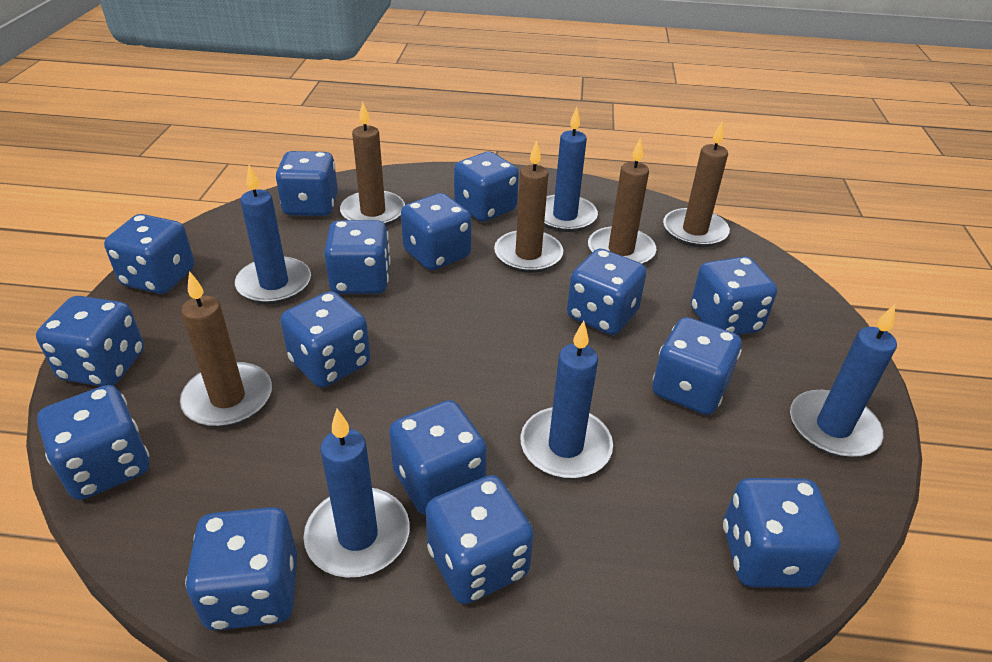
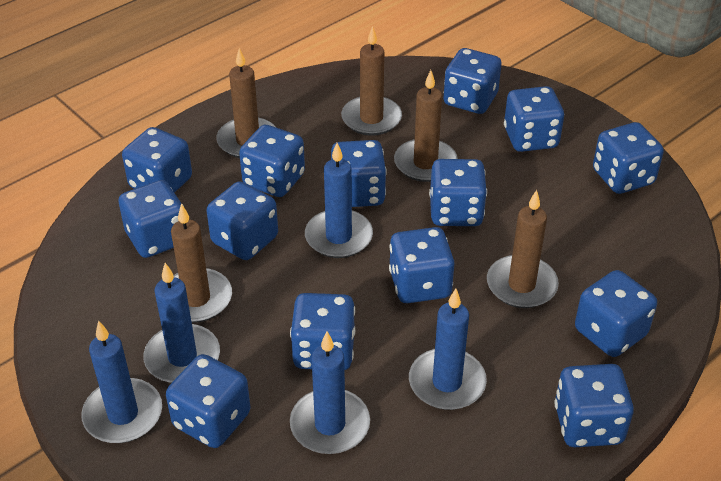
blue dice: [36,296,144,386] [37,385,149,500] [104,214,194,294] [185,507,297,631] [275,151,338,216] [280,291,370,388] [324,220,390,294] [389,400,487,515] [401,193,471,270] [426,475,534,604] [454,152,519,222] [567,249,647,335] [652,317,742,415] [691,256,777,335] [723,478,840,588] = 15 -> [119,180,184,258] [122,127,192,193] [166,354,251,448] [207,181,278,260] [239,125,305,197] [290,293,355,370] [331,140,387,207] [389,227,454,303] [429,159,487,226] [443,48,501,114] [504,86,564,152] [554,364,634,447] [575,270,657,357] [593,122,664,194] = 14

